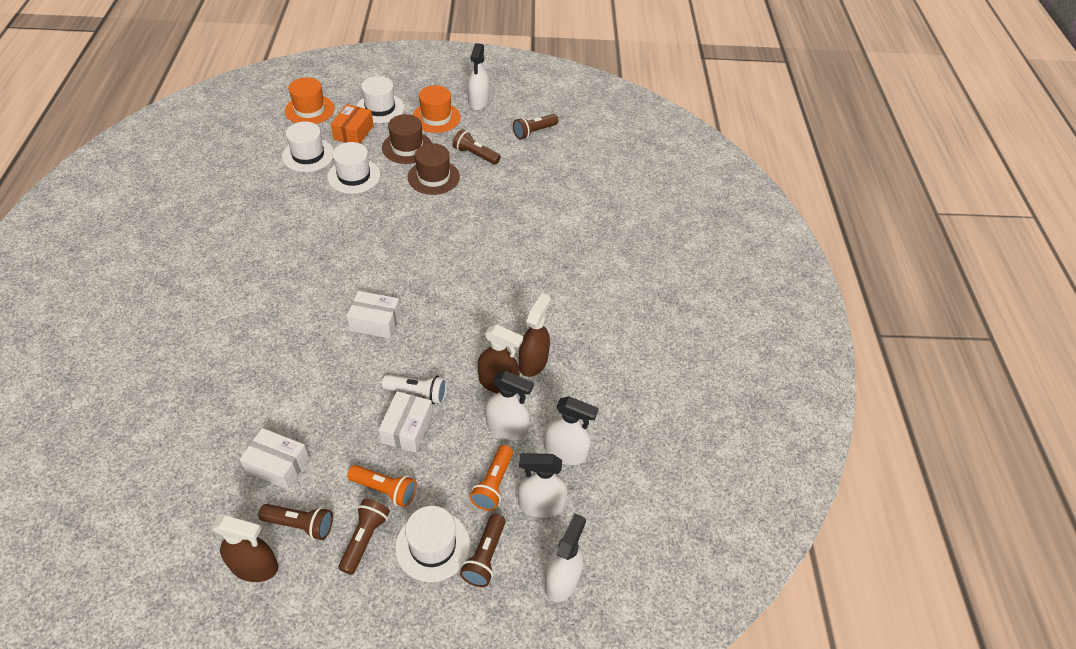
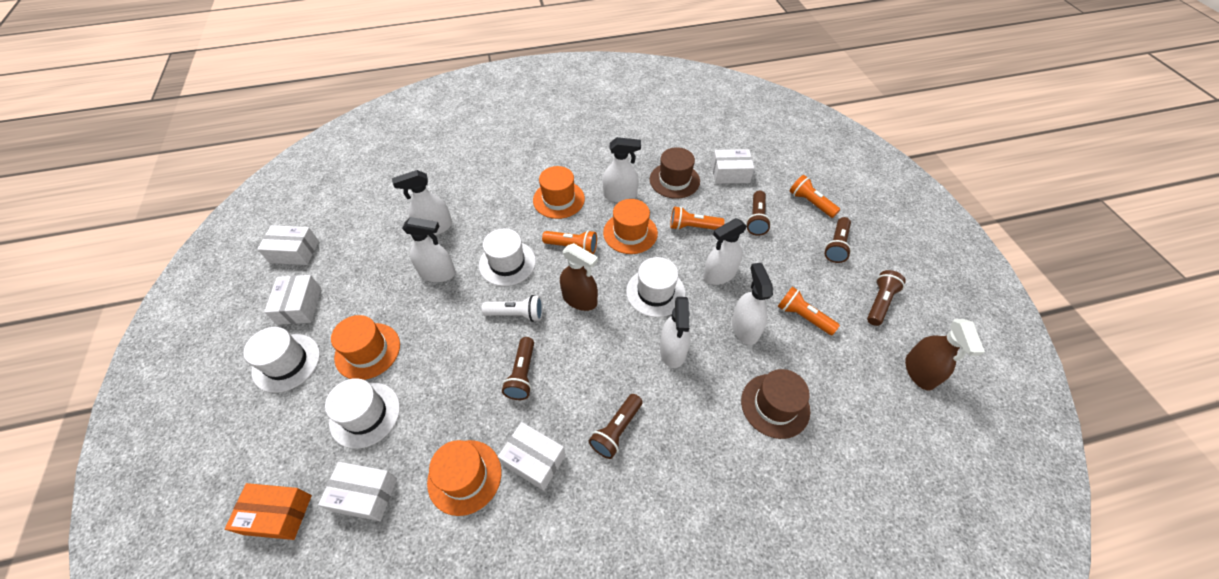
brown spray bottle: [213,515,278,582] [478,324,523,393] [519,293,551,377] = 3 -> [560,243,598,311] [905,319,985,390] = 2
orange flashlight: [347,465,417,507] [470,445,513,511] = 2 -> [542,230,597,254] [670,206,725,230] [778,287,840,335] [790,175,840,218] = 4
orange hat: [285,77,334,124] [413,85,461,133] = 2 -> [331,315,400,380] [427,440,502,516] [533,166,585,219] [603,199,658,254] = 4
white box: [240,428,309,489] [347,291,401,339] [378,391,433,453] = 3 -> [257,225,319,265] [264,275,321,325] [318,462,397,521] [498,422,566,491] [712,149,754,184] = 5
white spray bottle: [468,43,489,111] [485,371,534,440] [518,453,568,518] [544,396,599,465] [544,513,586,602] = 5 -> [392,170,452,236] [402,217,456,282] [603,137,641,203] [660,297,691,368] [703,218,747,285] [732,263,773,345] = 6

